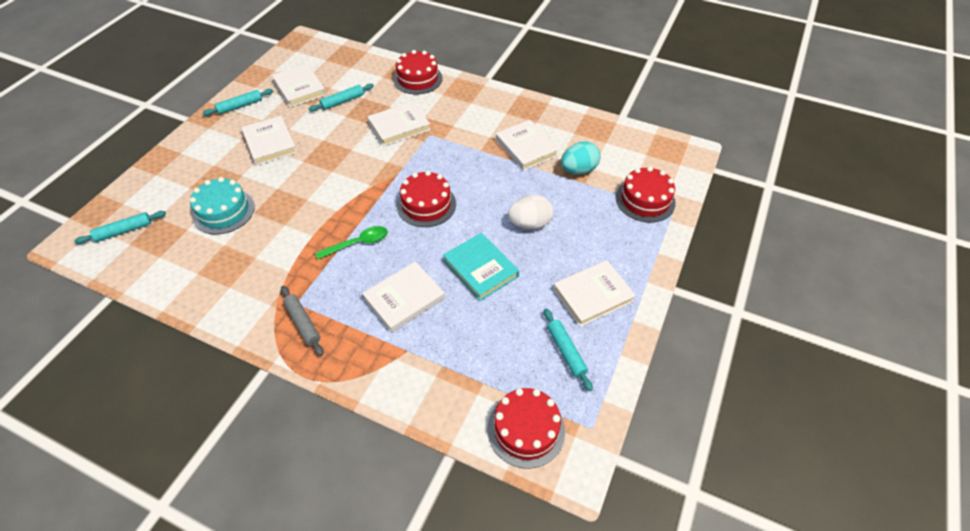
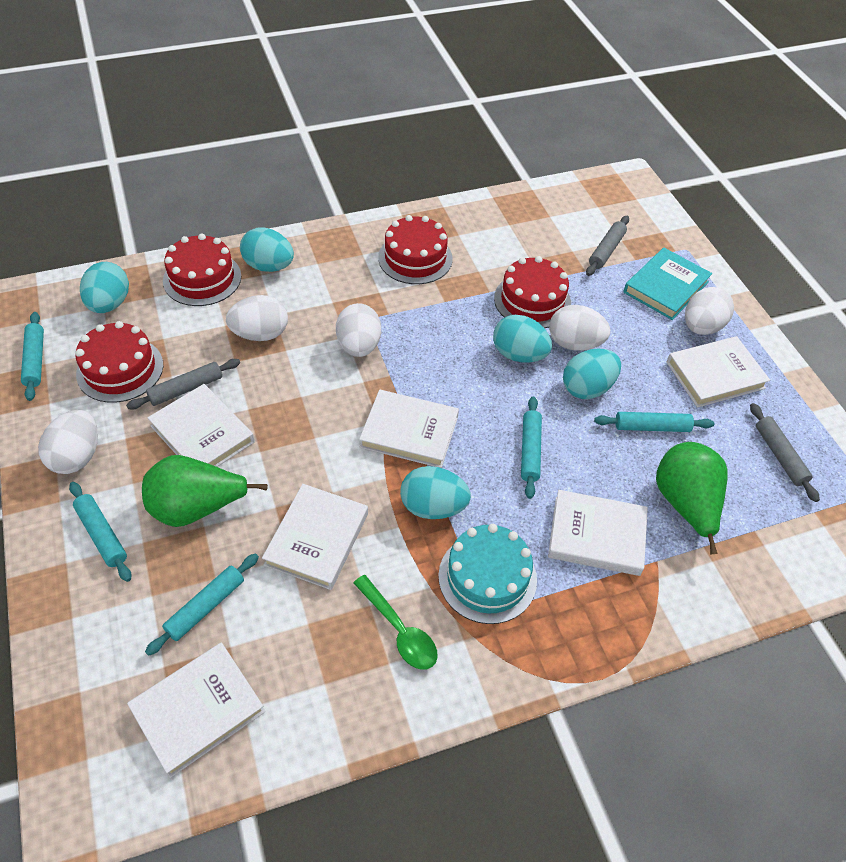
green pear: none = 0 -> [142,455,268,527] [656,442,728,555] = 2
grey rolling pin: [281,286,323,356] = 1 -> [126,359,240,409] [586,216,629,276] [750,403,820,502] = 3
turquoise egg: [561,141,601,175] = 1 -> [80,262,129,313] [240,227,294,272] [400,466,471,519] [493,315,552,362] [563,348,621,399] = 5
turquoise rolling pin: [74,211,166,244] [203,89,273,116] [309,84,374,112] [544,309,593,391] = 4 -> [21,312,44,401] [69,482,131,582] [145,553,259,656] [521,396,542,499] [594,412,715,432] = 5
white egg: [508,195,553,230] = 1 -> [38,410,98,474] [226,295,288,341] [336,303,381,357] [549,305,610,351] [685,287,734,335] = 5

